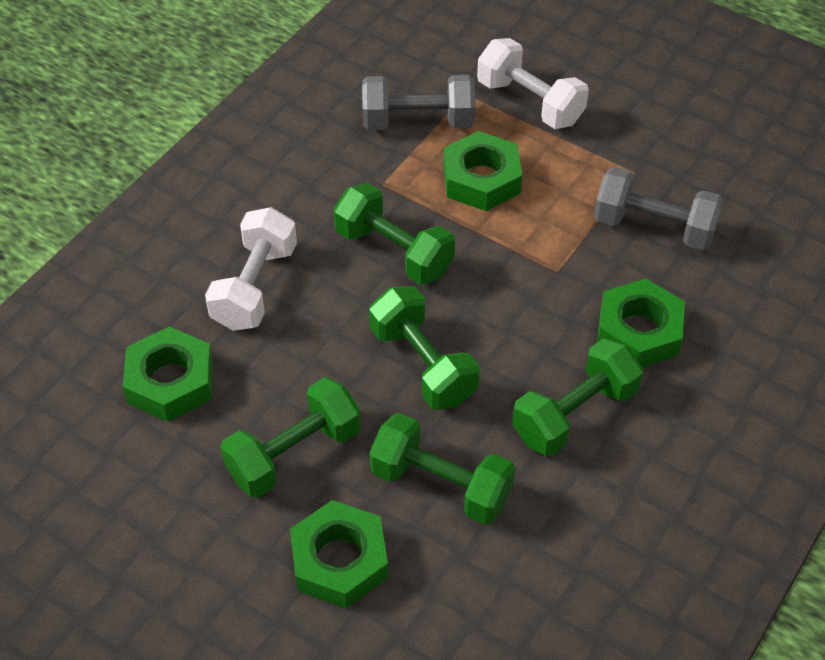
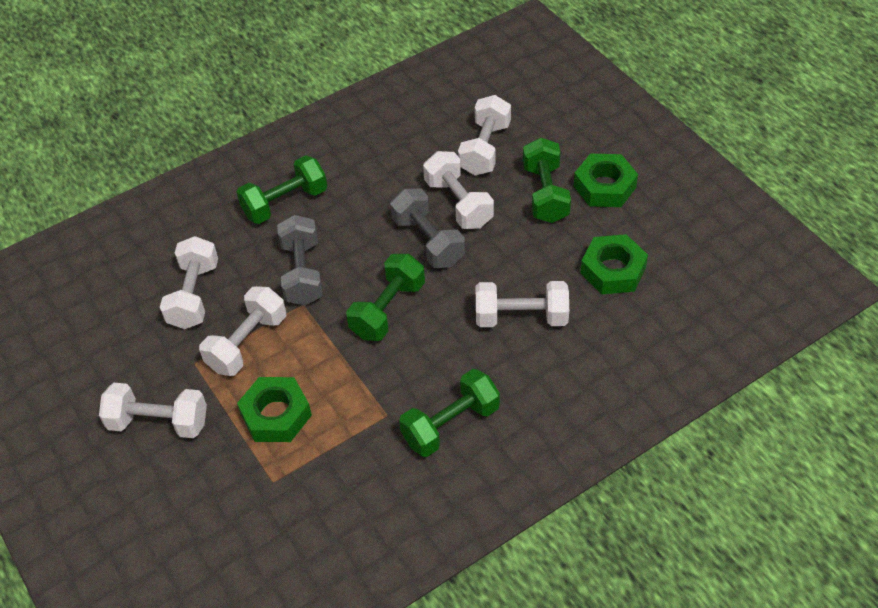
green dumbbell: [220,377,361,498] [334,183,455,285] [369,286,480,410] [370,413,515,525] [512,338,643,456] = 5 -> [237,155,327,224] [346,254,425,341] [399,369,500,457] [523,137,571,223] = 4
green nut: [123,326,213,422] [290,500,388,609] [443,131,522,211] [597,278,685,367] = 4 -> [237,377,312,442] [574,154,638,207] [581,234,648,294] = 3
white dumbbell: [205,207,297,331] [477,38,589,129] = 2 -> [99,383,207,438] [160,236,218,329] [199,286,286,376] [423,151,494,229] [458,95,511,175] [476,281,569,327] = 6

